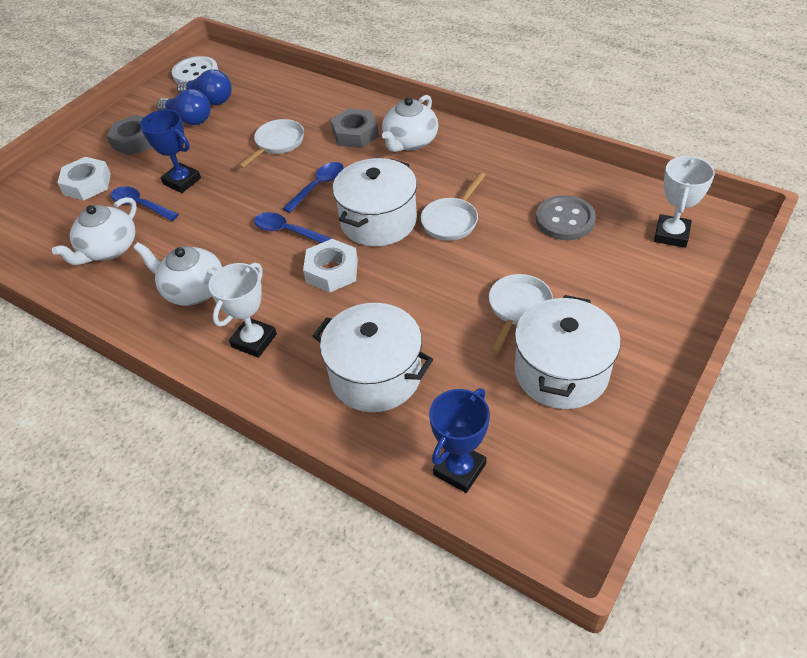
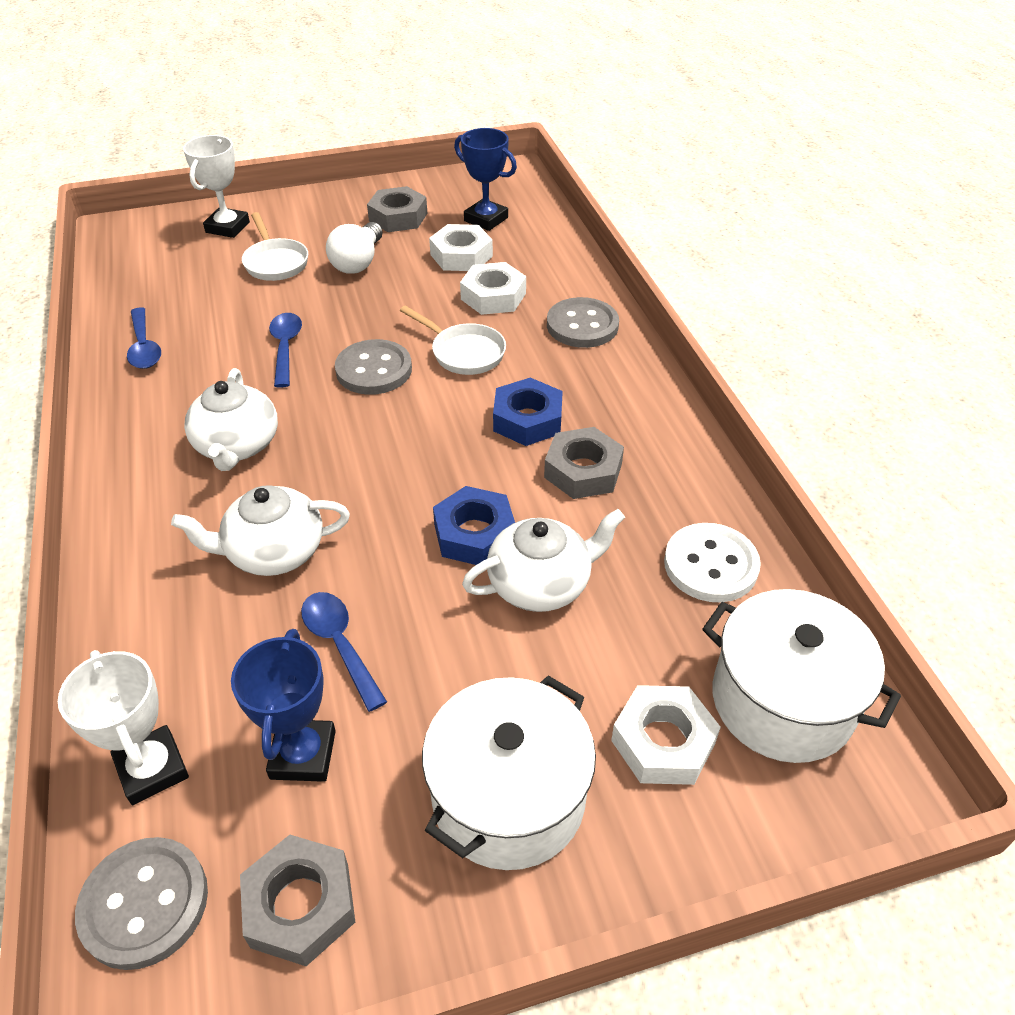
blue light bulb: [157,89,211,125] [177,69,232,105] = 2 -> none = 0
blue nut: none = 0 -> [433,486,515,565] [493,378,563,446] = 2
grey button: [536,195,596,240] = 1 -> [75,837,208,970] [335,339,412,395] [547,297,619,348] = 3
grey nut: [107,115,152,156] [331,108,379,148] = 2 -> [240,835,355,966] [367,186,427,232] [544,427,624,499] = 3
white light bulb: none = 0 -> [326,222,383,274] = 1
white nut: [57,157,111,200] [303,239,358,292] = 2 -> [429,224,493,271] [460,262,526,315] [611,685,721,785] = 3
white pan: [238,119,304,168] [421,172,486,241] [489,274,553,354] = 3 -> [242,212,308,281] [400,305,506,375] = 2
white pot: [313,303,433,412] [332,158,417,246] [515,295,621,409] = 3 -> [422,675,596,870] [702,589,901,763] = 2

